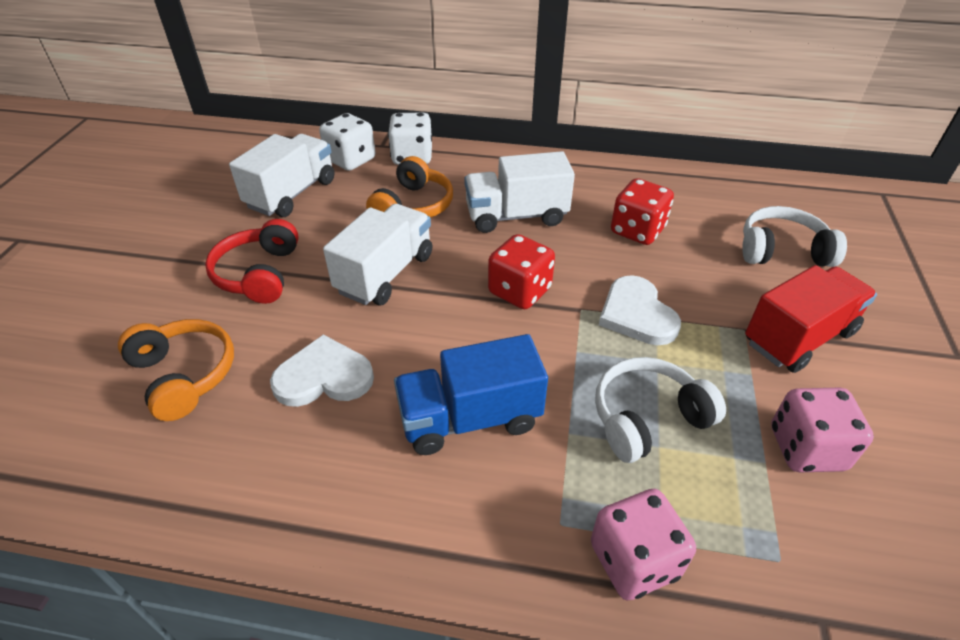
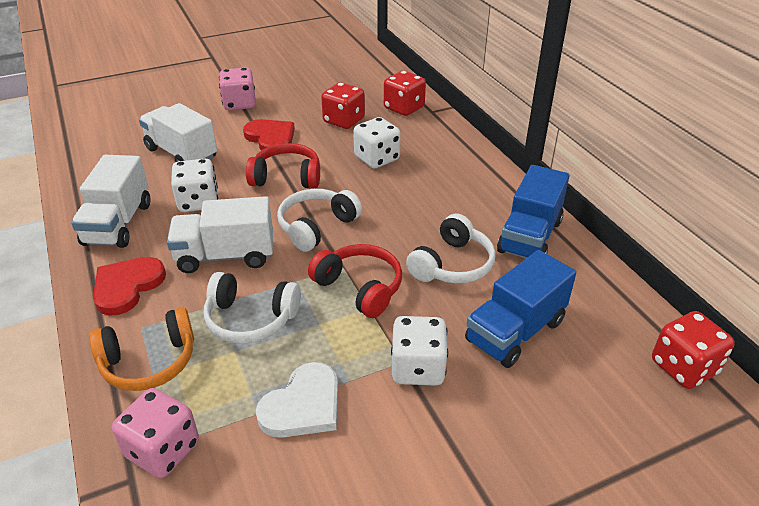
blue truck: [394,334,548,455] = 1 -> [465,250,576,368] [497,165,569,258] = 2
orange headphones: [118,319,234,421] [366,156,453,218] = 2 -> [89,307,194,391] = 1
red dice: [488,234,555,309] [611,178,674,245] = 2 -> [321,82,365,129] [384,71,426,116] [652,311,735,389] = 3
red headphones: [205,219,299,304] = 1 -> [246,143,320,189] [308,244,402,318] = 2
red heart: none = 0 -> [93,257,166,316] [243,119,295,150] = 2
red truck: [745,265,877,373] = 1 -> none = 0
white dice: [319,113,376,171] [388,112,432,165] = 2 -> [171,159,218,212] [353,117,400,168] [391,316,448,386] = 3
white headphones: [595,357,726,463] [742,206,847,267] = 2 -> [204,272,301,344] [277,189,362,252] [406,214,496,283] = 3
white heart: [270,335,374,407] [599,275,681,345] = 2 -> [256,362,338,438] = 1

